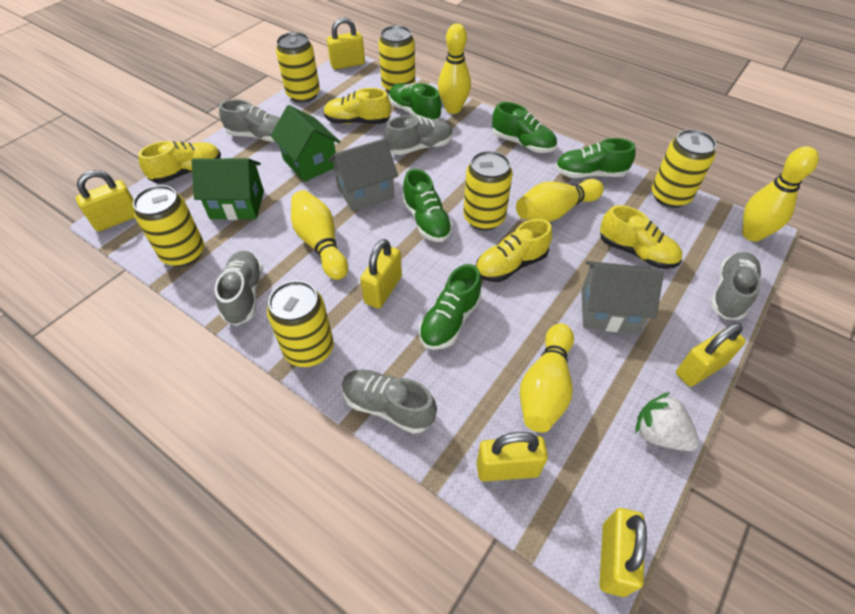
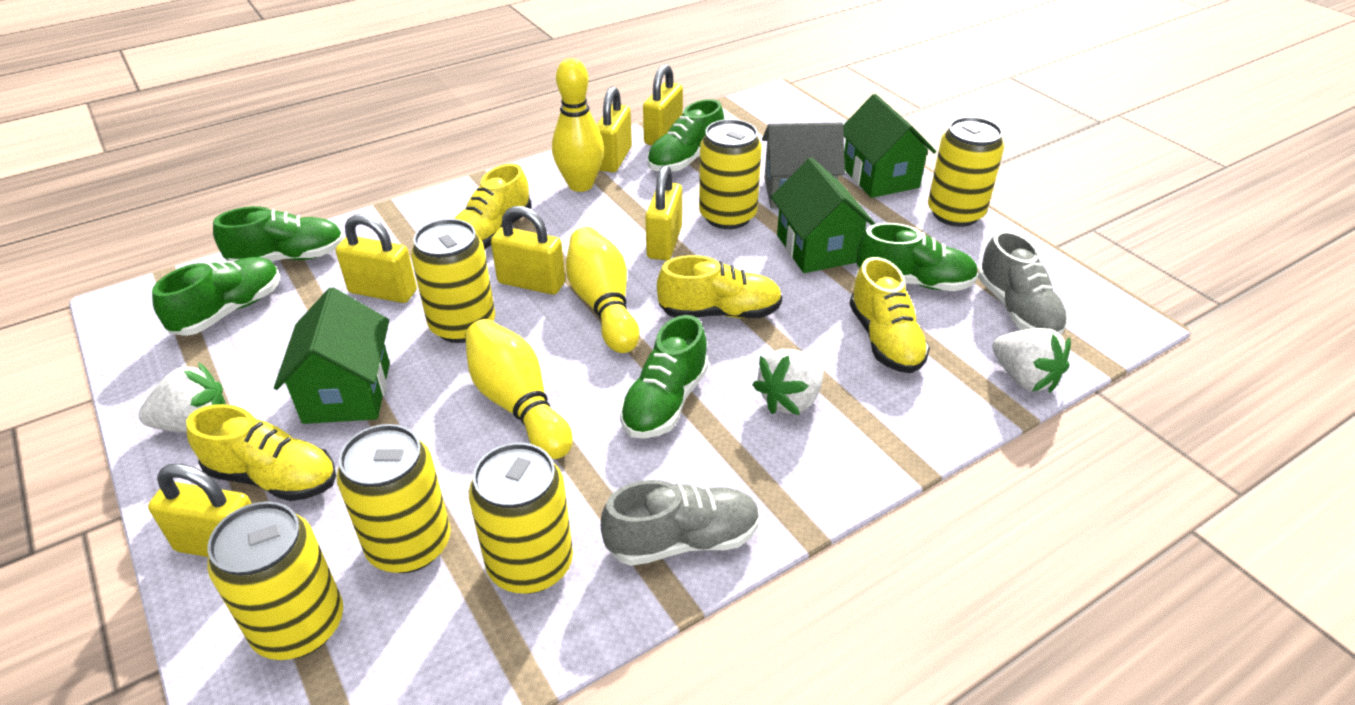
green house: [192,158,264,220] [271,105,340,182] = 2 -> [274,287,390,424] [771,157,876,273] [843,94,936,198] = 3
grey house: [328,138,398,212] [581,261,664,334] = 2 -> [762,123,845,209] = 1
grey shoe: [215,251,263,326] [219,99,280,142] [342,369,437,434] [385,115,453,155] [711,252,761,320] = 5 -> [601,480,760,566] [978,230,1068,335] = 2
white strawberry: [635,392,699,451] = 1 -> [138,363,226,433] [753,349,824,415] [992,328,1071,393] = 3
yellow bowling pin: [291,190,348,280] [438,23,471,114] [516,179,604,222] [520,323,574,432] [742,146,819,242] = 5 -> [465,319,573,459] [552,58,604,192] [566,227,639,353] = 3

